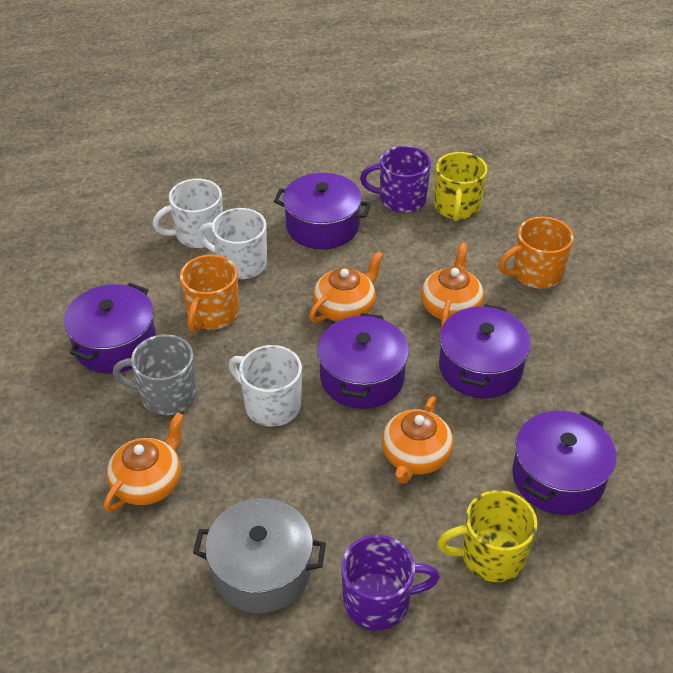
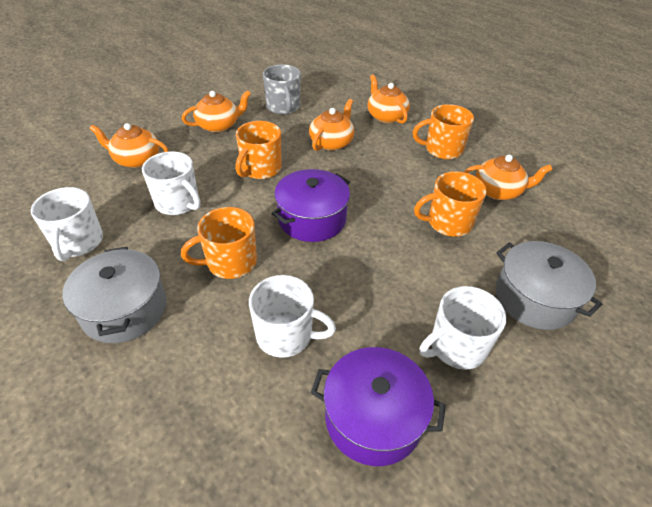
grey pot: [193,498,326,613] = 1 -> [62,247,166,343] [496,241,602,330] = 2
orange mug: [180,255,239,332] [499,217,574,289] = 2 -> [181,207,257,279] [235,121,281,179] [413,104,474,159] [414,171,487,237] = 4
orange teapot: [104,412,184,512] [309,251,383,323] [382,396,453,484] [421,243,484,328] = 4 -> [90,123,169,168] [182,91,251,133] [309,99,354,151] [368,75,410,124] [464,155,553,200] = 5
purple mug: [341,535,440,630] [360,146,431,213] = 2 -> none = 0
purple pot: [64,283,156,374] [274,173,371,249] [317,313,409,409] [439,304,531,398] [512,411,616,515] = 5 -> [272,169,350,242] [311,347,446,466] = 2
white mug: [153,179,223,248] [197,208,267,279] [229,345,302,427] = 3 -> [31,187,103,261] [142,151,201,215] [249,275,336,358] [420,286,506,370] = 4
yellow mug: [434,152,487,221] [437,490,538,582] = 2 -> none = 0

